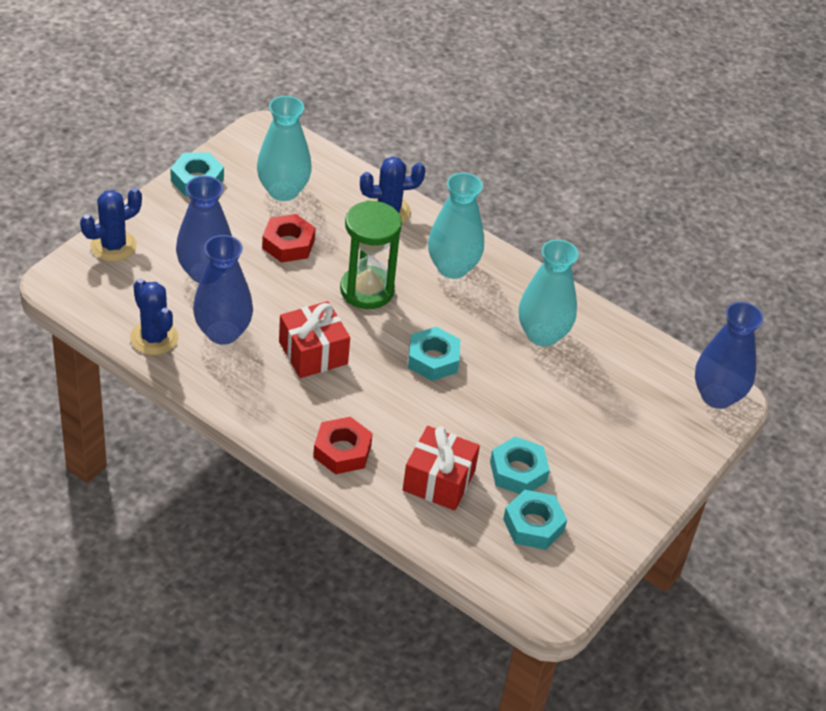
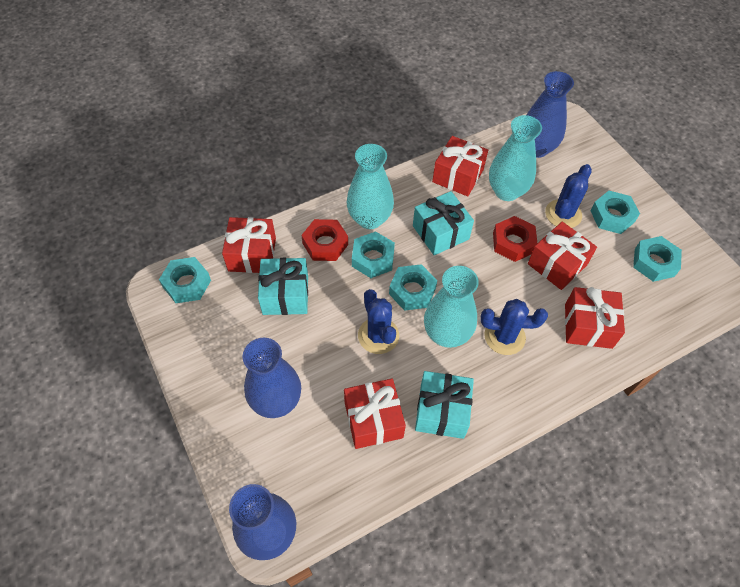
green hourglass: [340,200,402,309] = 1 -> none = 0
red gift: [279,301,350,378] [403,426,480,510] = 2 -> [222,217,276,273] [344,379,406,449] [432,136,488,196] [528,222,597,290] [565,287,625,349] = 5
turquoise gift: none = 0 -> [258,258,308,315] [413,191,474,255] [415,371,474,439] = 3
turquoise nut: [170,152,224,196] [408,327,460,381] [490,436,550,494] [503,490,567,550] = 4 -> [159,257,211,303] [352,231,395,278] [389,264,437,311] [590,191,640,234] [633,236,682,282] = 5

